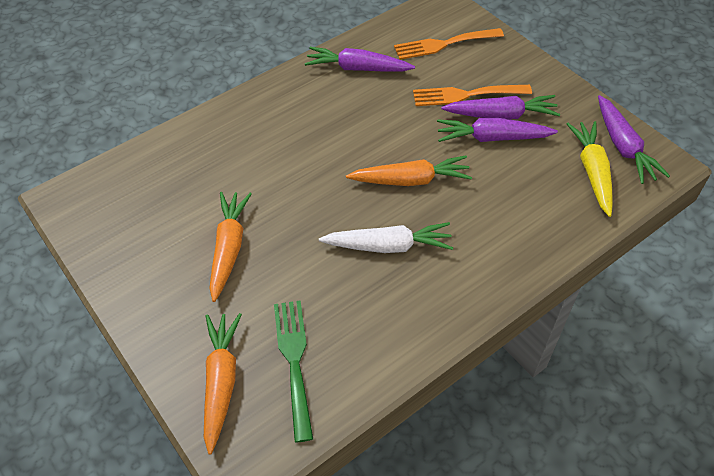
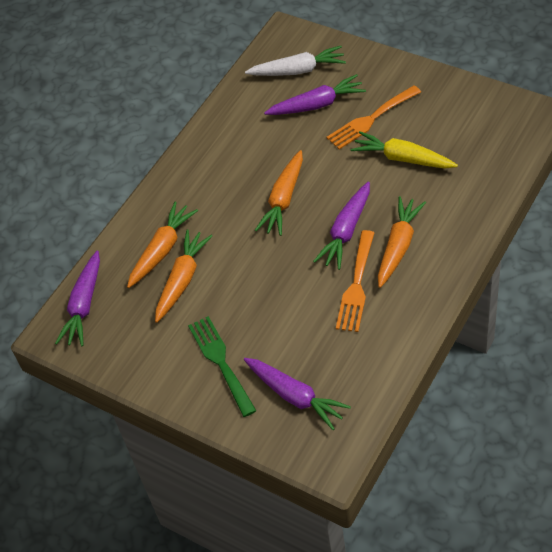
orange carrot: [204,313,242,455] [210,192,252,302] [346,155,472,186] = 3 -> [127,201,198,288] [155,229,212,323] [255,150,303,236] [378,196,426,288] = 4

